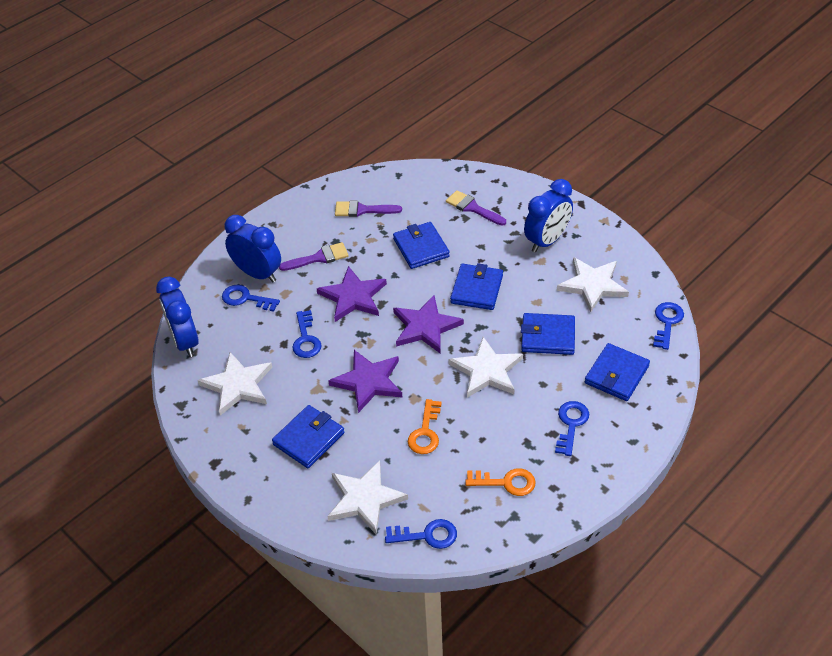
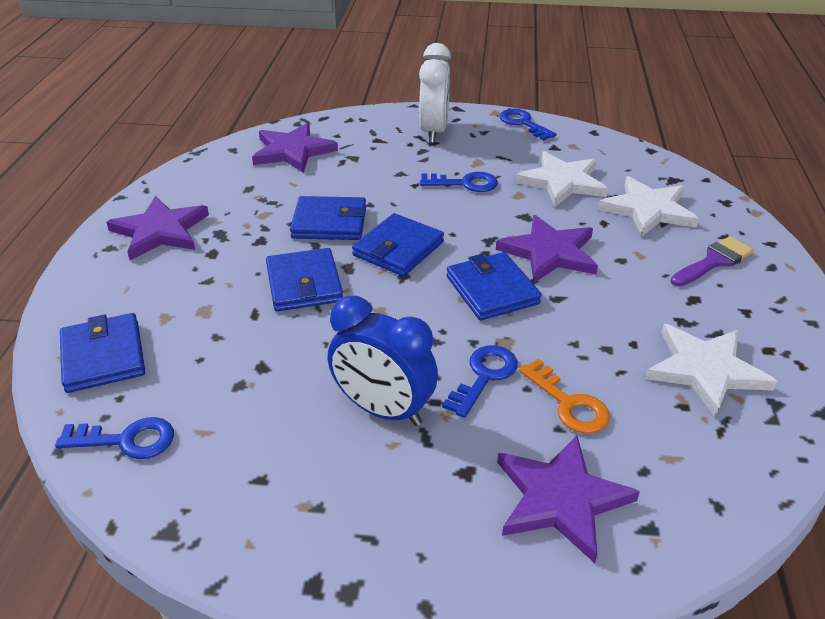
blue clock: [156,276,199,357] [224,215,281,282] [524,179,573,253] = 3 -> [328,296,438,426] = 1
blue key: [222,285,280,312] [292,310,322,358] [385,519,457,549] [555,401,589,456] [653,302,684,350] = 5 -> [55,417,174,459] [420,172,498,192] [442,345,518,418] [499,109,556,141] = 4
orange key: [408,399,442,454] [465,468,536,496] = 2 -> [519,359,610,434] = 1
purple brush: [279,242,349,271] [335,200,402,217] [446,190,506,226] = 3 -> [671,236,754,287] = 1
purple star: [317,266,387,322] [328,350,402,413] [393,295,464,354] = 3 -> [106,196,209,260] [252,123,338,173] [496,215,598,283] [497,435,640,563] = 4
white clock: none = 0 -> [419,43,451,143] = 1
white star: [197,352,272,416] [328,460,408,534] [449,337,523,398] [557,257,629,312] = 4 -> [515,151,608,207] [598,176,699,237] [645,324,777,418] = 3

